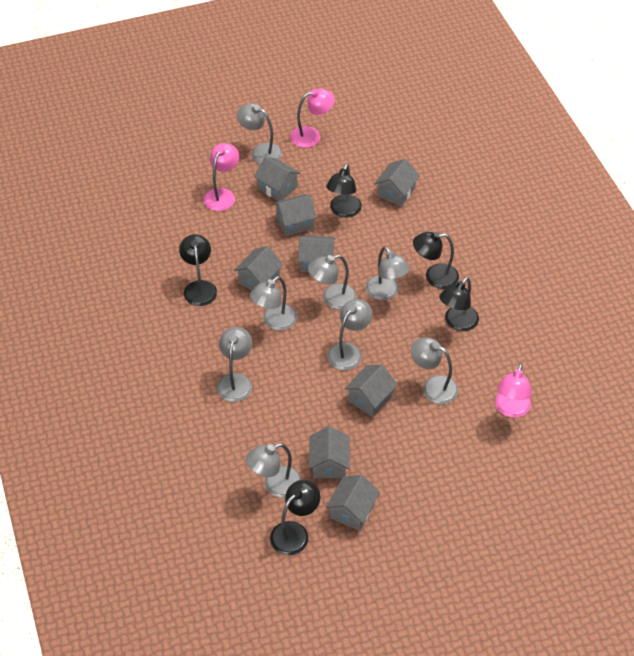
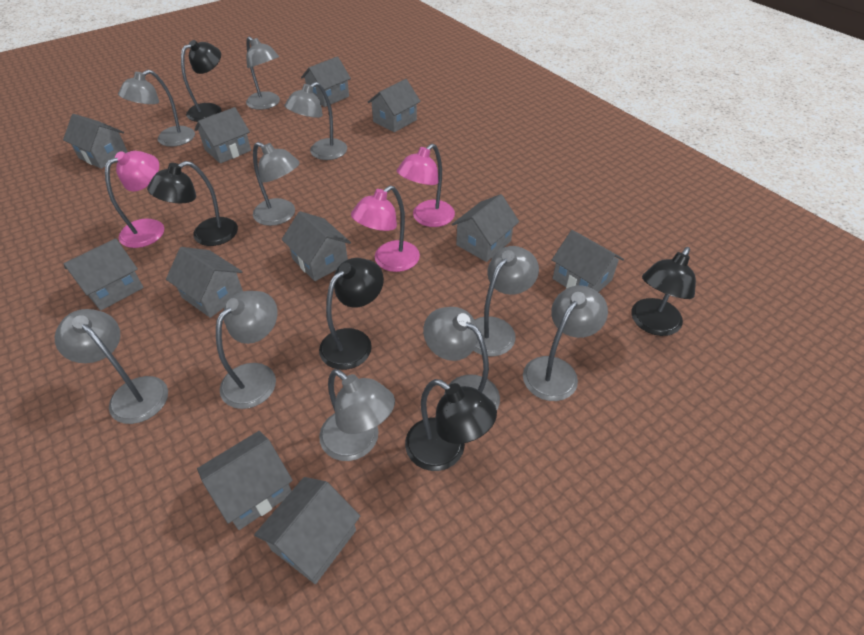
grey house: [234,246,283,290] [254,157,301,201] [273,194,317,236] [298,235,336,272] [309,426,350,478] [326,475,380,531] [344,365,398,417] [374,159,420,206] = 8 -> [63,114,128,169] [63,238,144,311] [166,247,243,318] [194,107,251,164] [197,431,293,530] [254,477,360,584] [281,211,351,281] [301,56,351,107] [368,79,421,132] [452,194,519,262] [552,230,624,292] = 11
grey lamp: [217,327,252,402] [237,103,282,164] [246,443,302,498] [250,276,297,331] [308,255,356,309] [327,299,372,370] [366,246,410,301] [411,338,458,404] = 8 -> [55,309,168,424] [118,70,195,147] [216,291,278,409] [246,36,280,110] [253,142,300,226] [285,82,347,160] [319,369,395,461] [423,307,500,410] [473,246,539,356] [523,285,608,401] = 10

